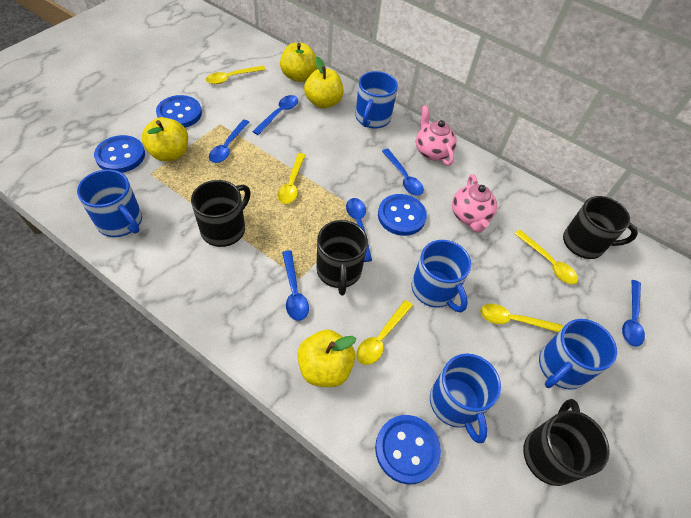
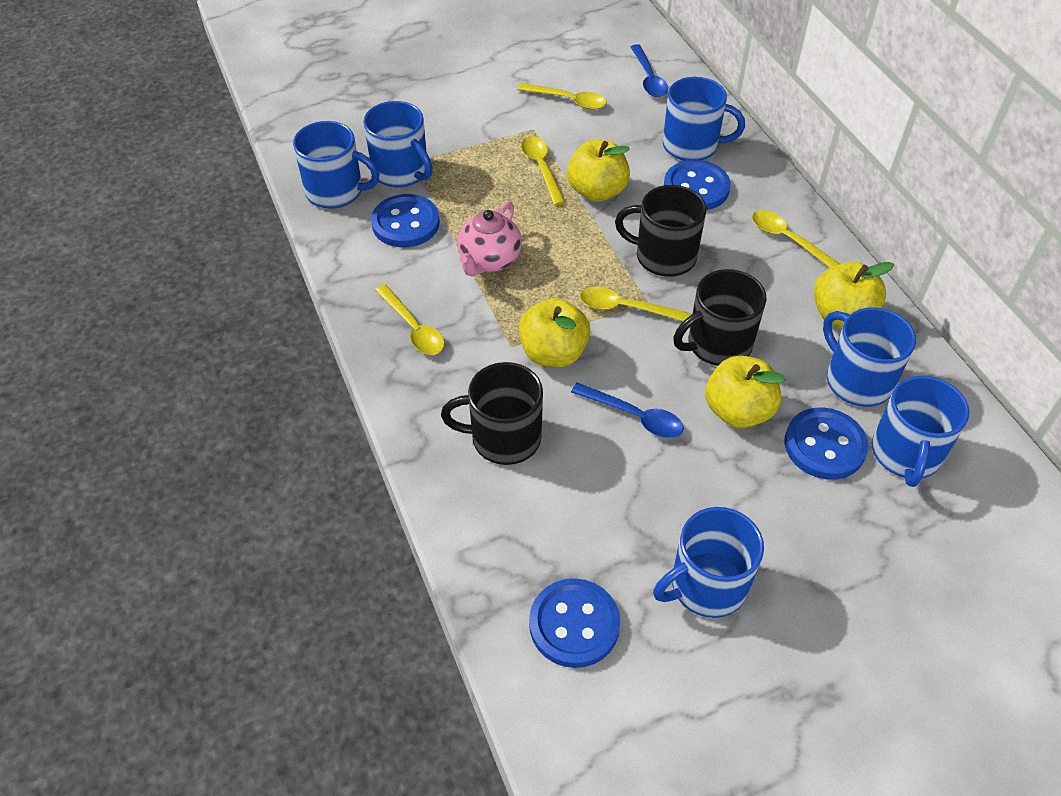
black mug: [191,180,251,247] [316,220,368,295] [523,399,610,486] [563,196,638,259] = 4 -> [441,362,543,465] [615,185,706,277] [673,269,766,366] = 3
blue mug: [77,170,142,237] [356,71,398,129] [412,240,471,312] [430,354,501,443] [539,319,617,390] = 5 -> [293,121,379,209] [363,101,432,188] [653,507,764,618] [663,77,745,161] [823,307,916,407] [872,376,969,487] = 6
blue spoon: [209,120,250,163] [252,95,298,135] [282,250,309,321] [346,198,372,262] [382,148,424,196] [622,280,645,347] = 6 -> [571,383,684,438] [631,44,668,97] = 2
pink teapot: [416,105,457,166] [452,174,497,233] = 2 -> [457,201,522,277] = 1

